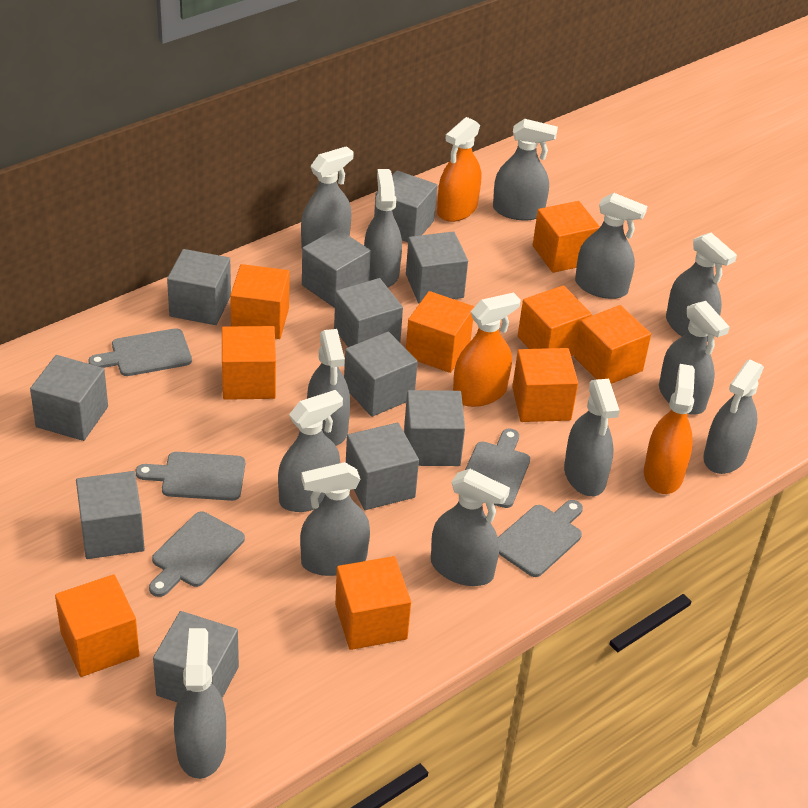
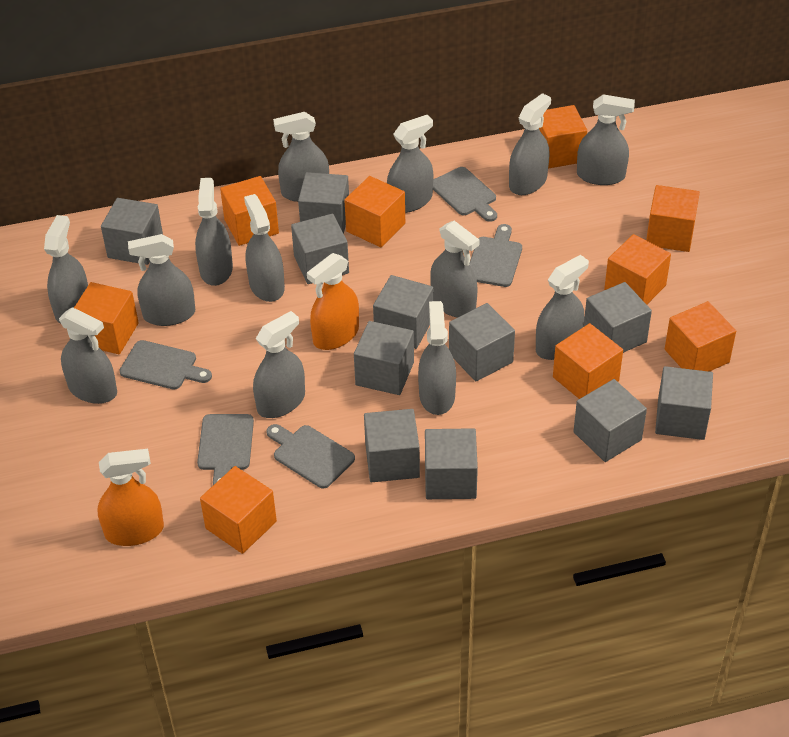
orange spray bottle: [437,117,481,222] [453,292,521,407] [644,364,695,494] = 3 -> [97,449,164,546] [307,253,359,350] = 2

